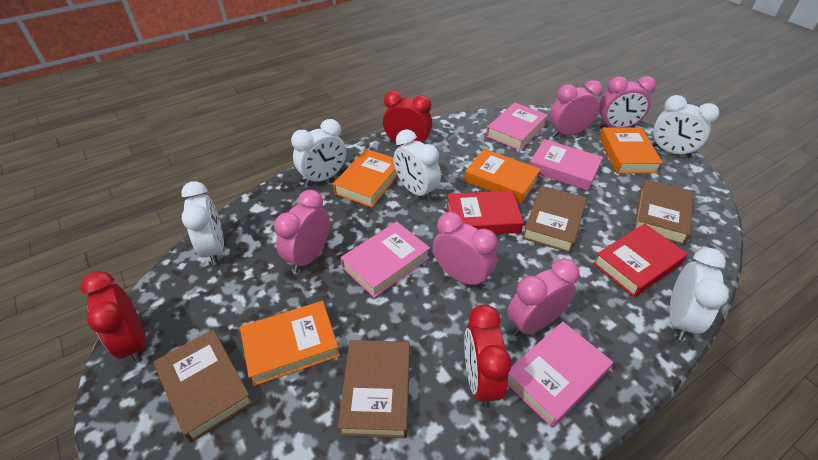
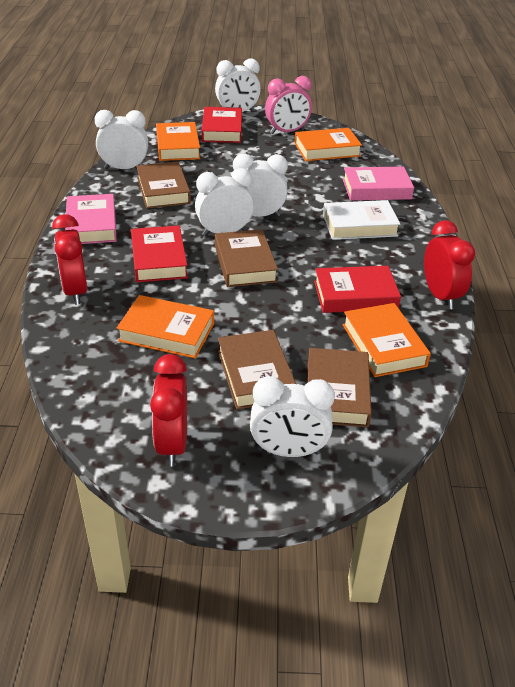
pink book: [341,221,430,298] [486,103,548,151] [508,321,613,428] [530,139,603,191] = 4 -> [65,194,117,244] [343,166,414,201] = 2
pink clock: [274,190,330,273] [433,212,497,289] [507,259,579,336] [550,80,603,137] [599,76,656,128] = 5 -> [265,76,312,134] = 1
red book: [447,190,524,234] [593,224,688,297] = 2 -> [131,225,188,282] [201,107,242,143] [314,266,401,313] = 3
white book: none = 0 -> [323,200,400,240] = 1

